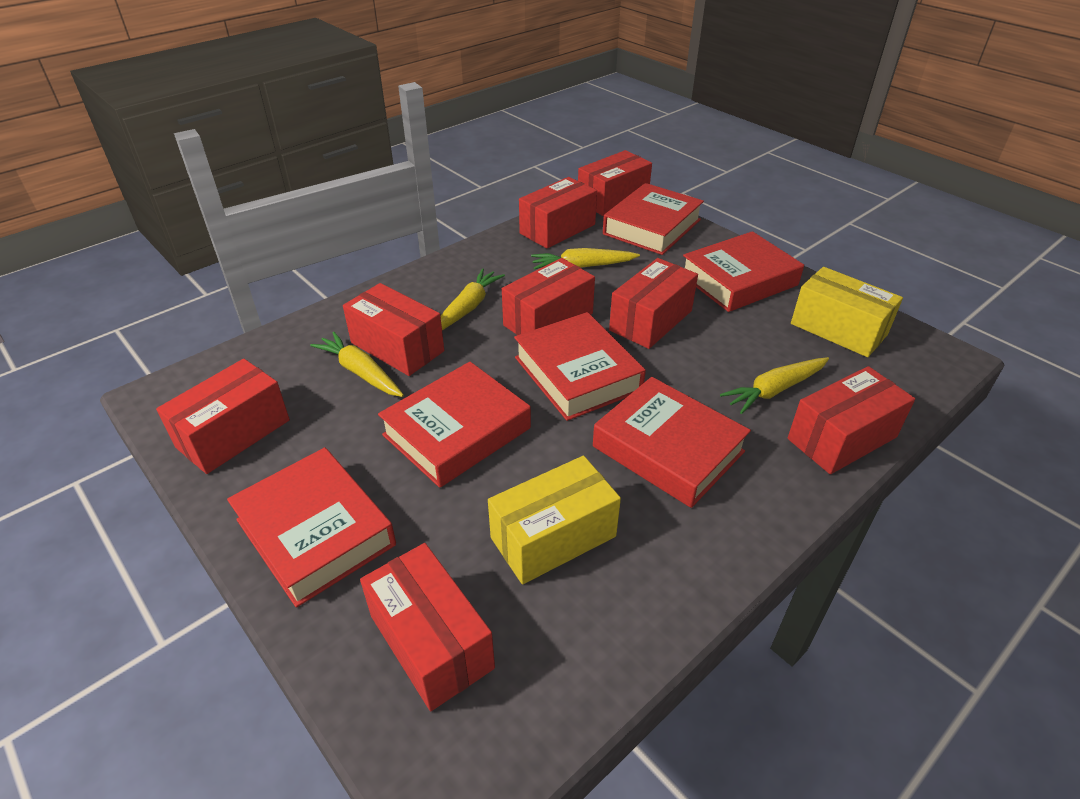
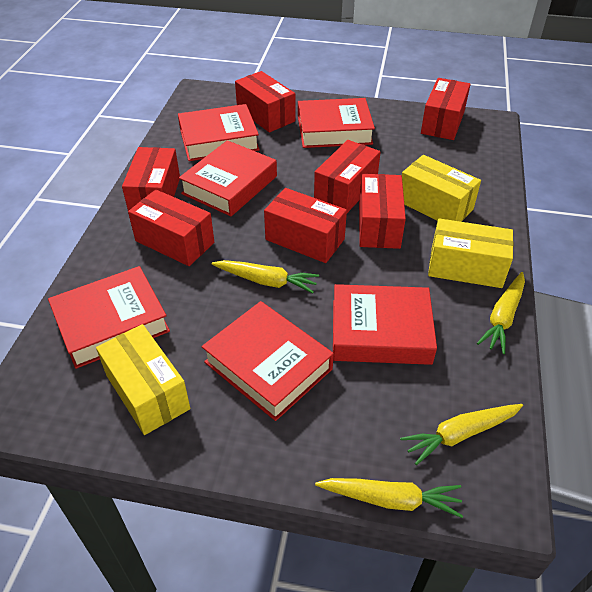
red box: [156,359,290,474] [343,283,444,376] [360,543,495,711] [502,258,595,335] [519,177,597,248] [578,150,652,216] [609,258,698,349] [787,366,915,474] = 8 -> [122,147,180,211] [128,189,214,266] [235,71,295,133] [264,188,347,263] [314,140,381,213] [359,174,406,249] [421,78,471,140] = 7
yellow box: [488,456,621,584] [791,267,903,357] = 2 -> [96,324,190,435] [402,155,481,222] [428,218,513,288] = 3

